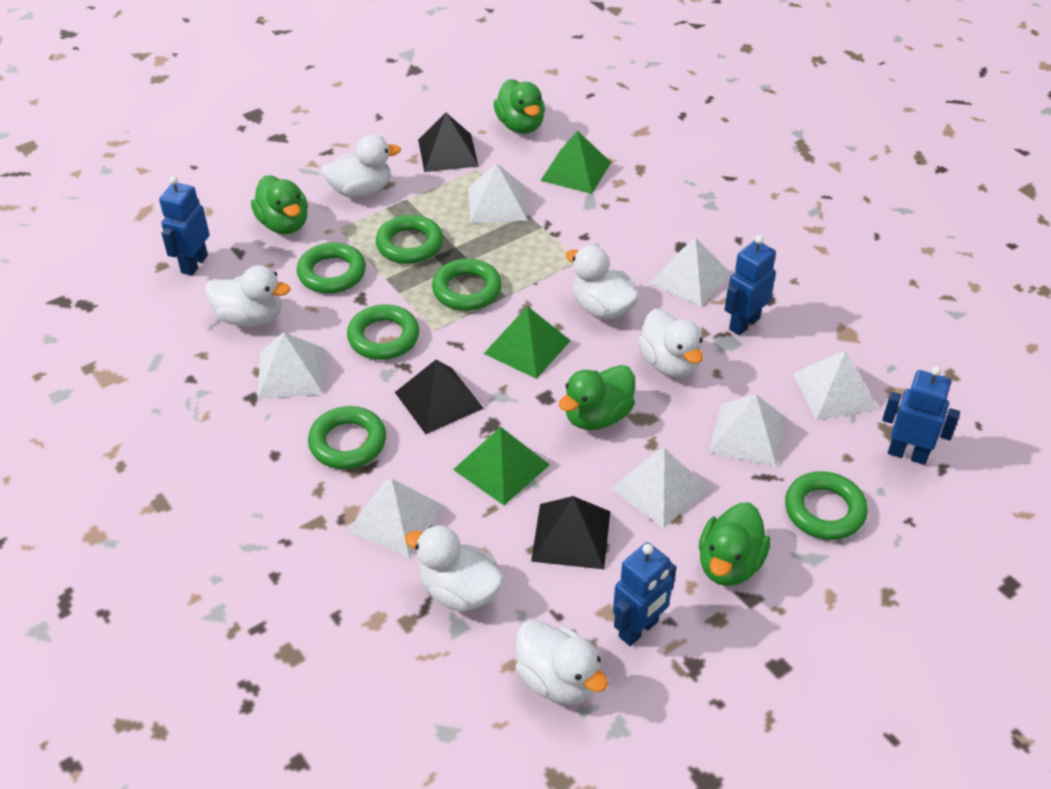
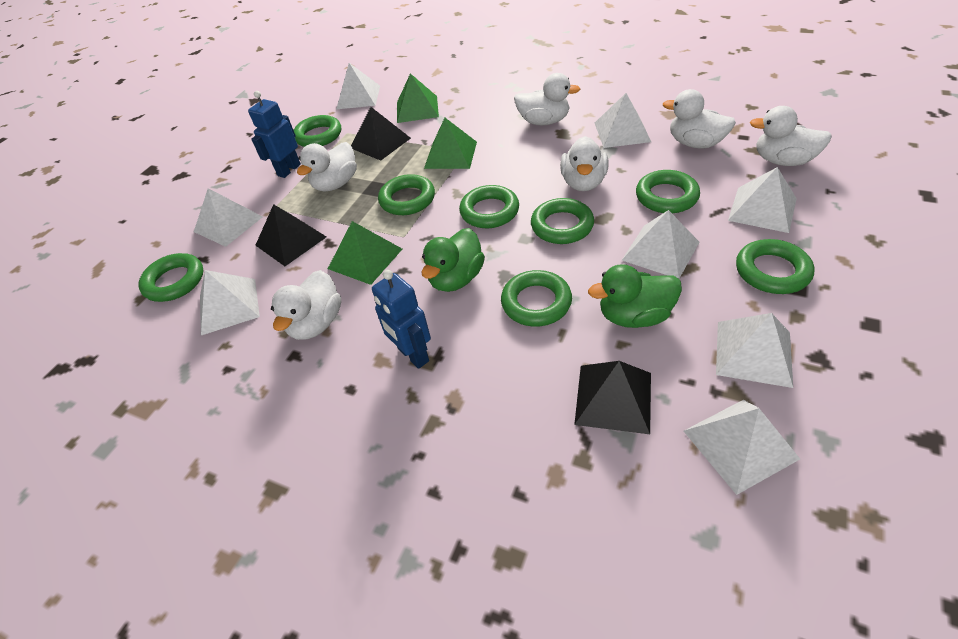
blue robot: [159,176,209,276] [613,542,676,646] [724,235,776,335] [882,366,960,465] = 4 -> [248,91,301,178] [372,270,431,369] = 2
green duck: [251,175,308,234] [493,79,545,134] [559,365,635,430] [699,503,771,586] = 4 -> [422,228,485,292] [588,264,682,328] = 2
green ring: [297,242,366,293] [308,406,386,469] [347,304,419,360] [376,215,443,264] [432,259,502,311] [785,471,868,540] = 6 -> [138,253,204,302] [294,115,341,147] [378,174,435,215] [459,185,519,228] [501,270,572,327] [531,198,594,244] [636,170,700,213] [736,239,814,294] = 8
white pyramid: [258,332,324,399] [348,478,445,558] [468,163,528,223] [611,448,709,528] [649,237,731,307] [709,394,787,467] [793,350,878,420] = 7 -> [194,188,263,247] [200,270,260,335] [336,63,380,109] [595,93,651,148] [622,210,699,279] [684,400,800,495] [716,313,793,388] [728,167,797,233] = 8

